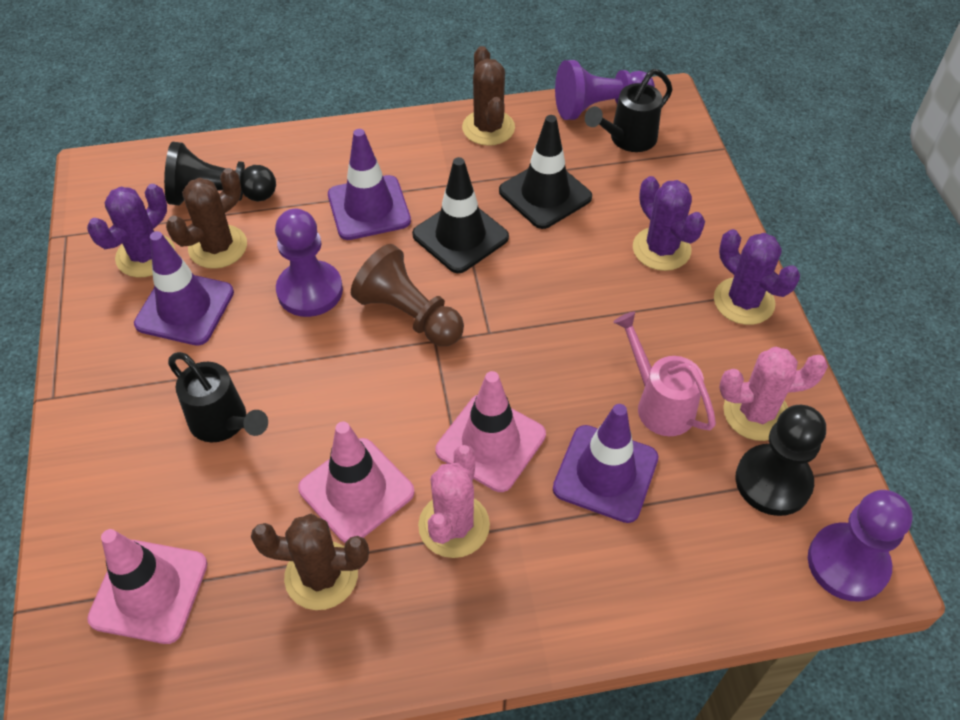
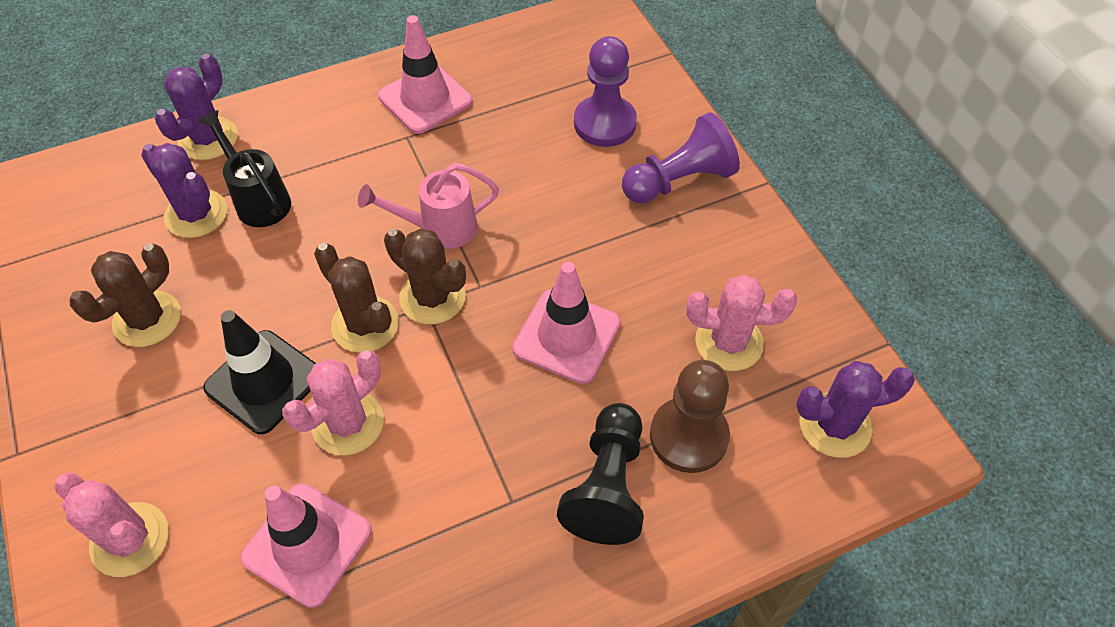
black pawn: [164,142,276,205] [736,405,826,516] = 2 -> [557,403,644,545] = 1
black traffic cone: [412,157,509,273] [499,115,592,229] = 2 -> [203,310,316,434] = 1
black watering can: [168,352,268,442] [585,69,673,152] = 2 -> [198,110,291,227] = 1
pink cactus: [418,445,490,558] [719,347,828,441] = 2 -> [54,472,169,577] [282,350,384,455] [687,275,797,371] = 3
purple pawn: [275,209,343,317] [555,60,655,120] [808,490,913,602] = 3 -> [574,36,637,147] [622,112,740,203] = 2
purple traffic cone: [134,231,234,346] [328,129,411,240] [553,404,659,523] = 3 -> none = 0

